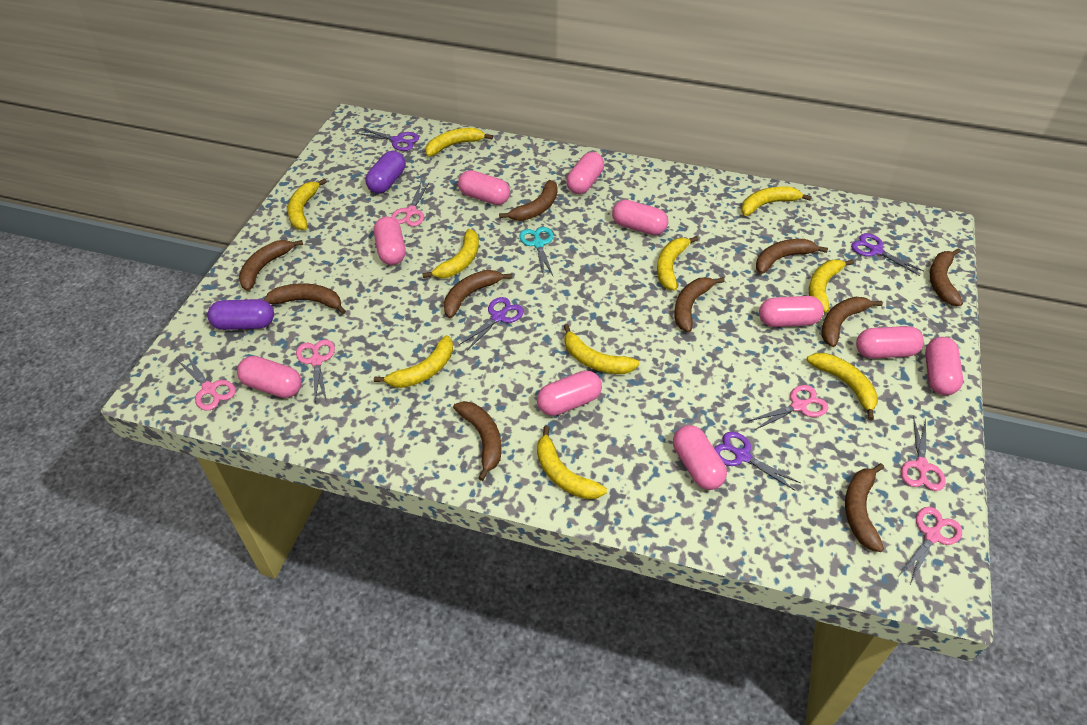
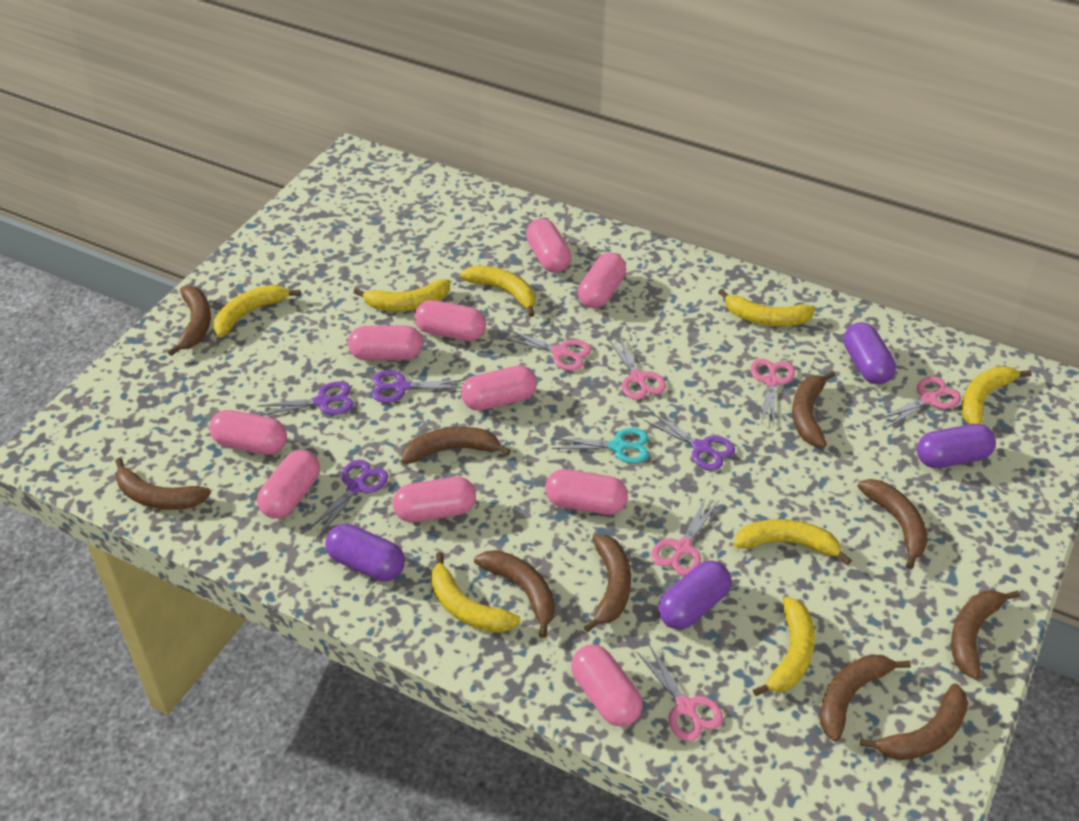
purple capsule: [207,299,274,330] [365,151,406,194] = 2 -> [325,524,405,581] [658,560,731,629] [844,322,896,384] [917,424,996,468] = 4
yellow banana: [288,178,327,230] [374,335,453,388] [422,229,479,278] [425,128,493,157] [537,426,607,499] [564,324,640,374] [657,236,698,291] [741,186,812,216] [807,353,878,421] [809,259,854,313] = 10 -> [214,285,301,337] [354,279,450,311] [431,552,520,633] [460,265,535,317] [718,289,816,326] [734,519,852,565] [753,597,815,696] [961,366,1032,424] = 8

